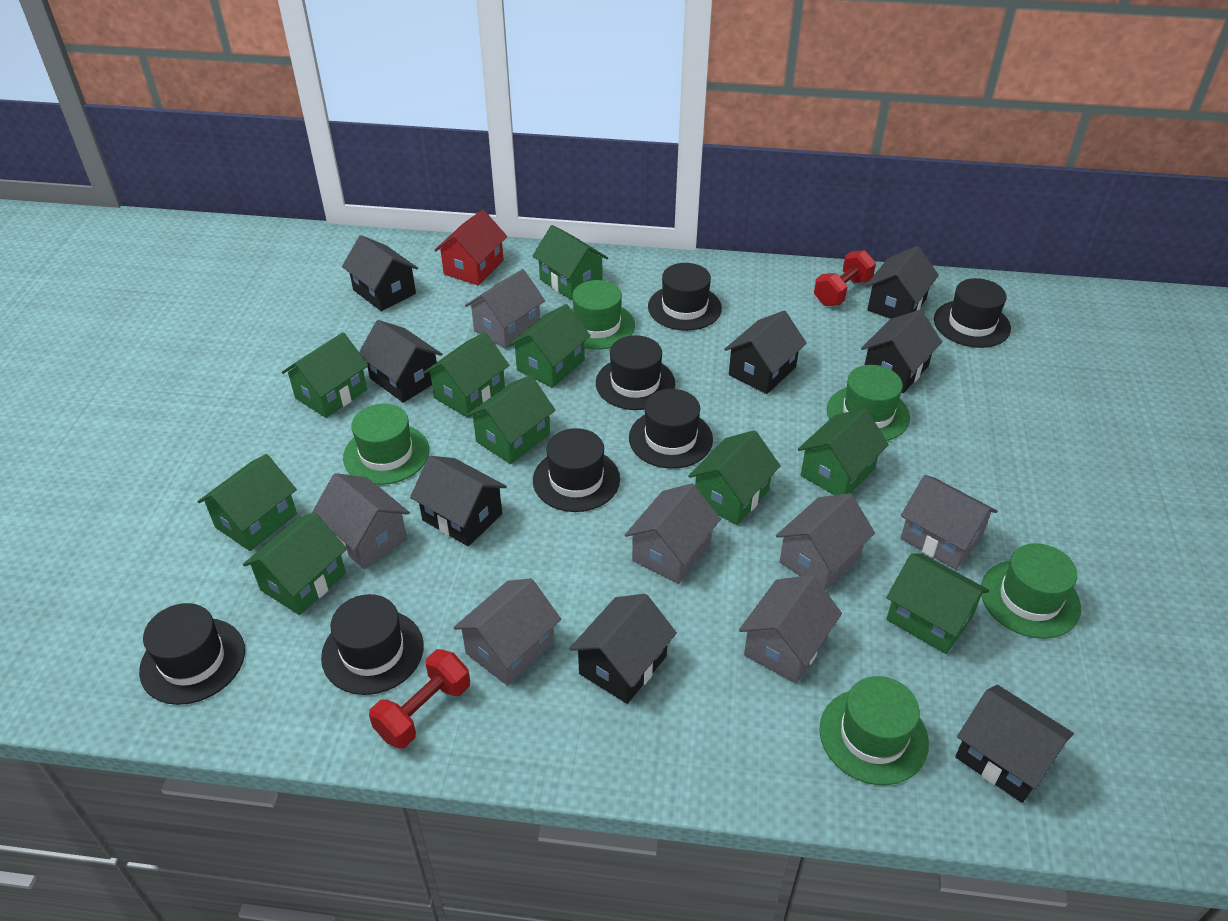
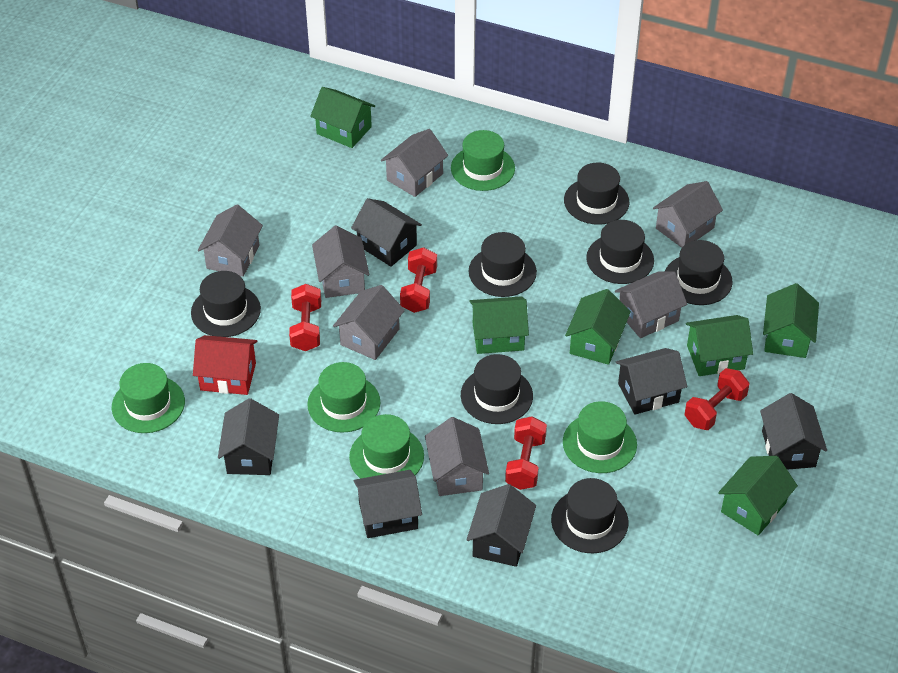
black house: [342,235,418,311] [359,320,442,403] [410,456,507,546] [569,594,677,704] [724,311,807,394] [861,309,942,393] [866,246,939,319] [955,685,1074,803] = 8 -> [218,398,279,475] [351,198,422,267] [354,470,422,538] [466,484,536,567] [616,348,687,415] [760,393,827,470] = 6
green house: [198,454,297,551] [243,512,347,615] [282,332,369,418] [424,332,509,418] [466,375,556,464] [508,304,591,388] [533,225,608,300] [688,430,780,525] [798,408,889,495] [886,553,989,654] = 10 -> [310,87,375,148] [469,296,529,354] [565,289,631,365] [686,315,753,376] [718,456,798,535] [763,283,819,358] = 6
red dumbbell: [369,649,470,749] [814,250,876,306] = 2 -> [289,284,321,351] [400,247,437,313] [505,416,547,490] [685,368,749,430] = 4

